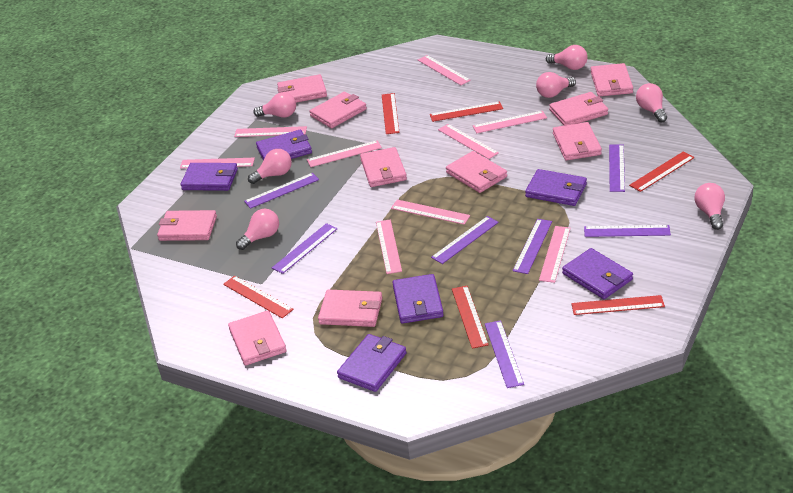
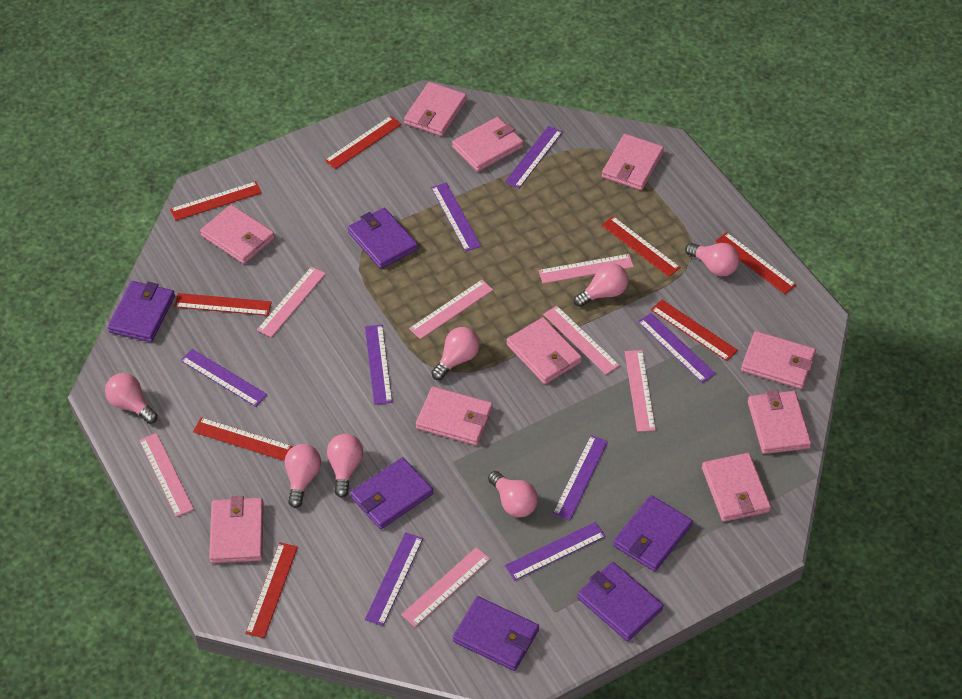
pink ruler: [180,158,255,169] [234,126,307,137] [307,140,382,167] [376,219,402,274] [391,200,470,225] [418,55,471,85] [438,124,499,159] [473,111,547,133] [539,226,571,283] = 9 -> [139,433,194,517] [257,266,326,337] [401,547,490,627] [409,280,493,339] [539,254,634,284] [543,306,620,375] [625,350,656,432] = 7
purple ruler: [244,173,319,209] [272,223,337,274] [431,216,499,264] [485,320,524,388] [513,219,552,274] [584,225,671,237] [609,145,625,192] = 7 -> [180,349,267,407] [365,325,392,405] [365,532,423,626] [431,183,481,252] [505,126,563,189] [505,522,606,581] [553,435,608,521] [638,313,716,383] = 8
red ruler: [223,276,294,318] [382,93,399,134] [430,102,503,122] [452,286,489,349] [571,295,665,315] [629,152,694,192] = 6 -> [170,181,262,221] [174,293,272,316] [193,417,293,461] [245,542,298,638] [324,116,402,169] [601,216,681,277] [651,299,738,361] [715,232,796,294] = 8

